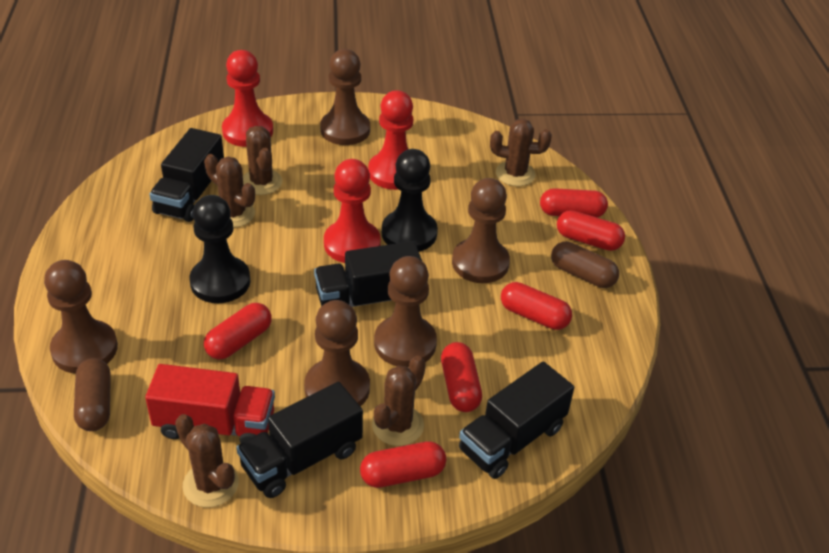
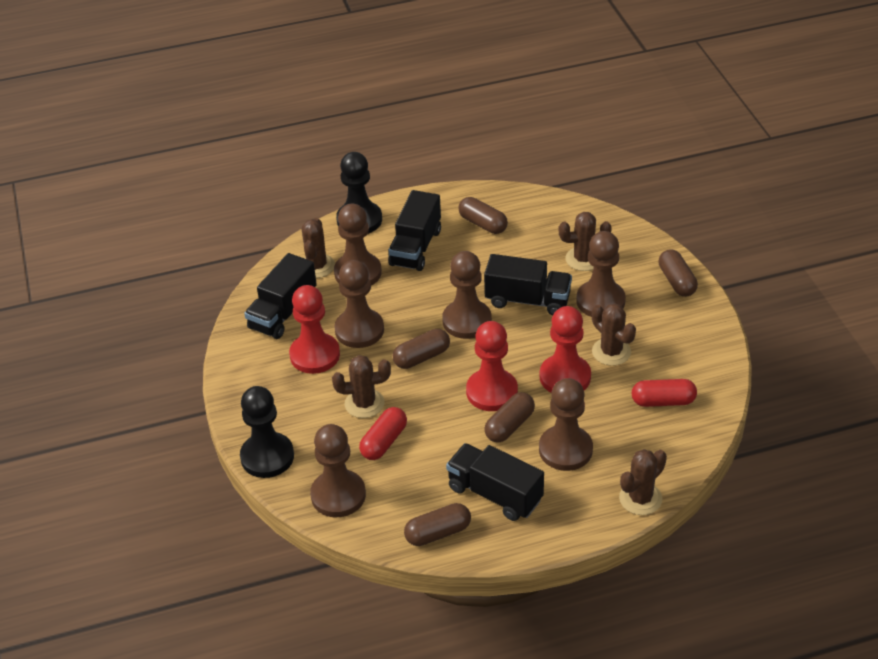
brown capsule: [74,358,111,431] [551,241,619,288] = 2 -> [393,329,450,369] [404,503,471,546] [458,197,508,234] [484,392,535,443] [658,249,698,297] = 5
brown pawn: [44,260,118,374] [304,300,370,407] [320,49,370,145] [374,256,437,367] [452,178,510,283] = 5 -> [310,424,366,517] [334,204,382,286] [334,260,384,348] [442,251,492,339] [539,378,593,471] [577,231,626,317] = 6
red capsule: [204,303,272,360] [360,441,446,488] [441,342,482,412] [501,282,572,330] [540,188,608,217] [557,210,625,251] = 6 -> [359,407,407,460] [632,379,697,407] = 2
red truck: [145,364,275,443] = 1 -> none = 0

